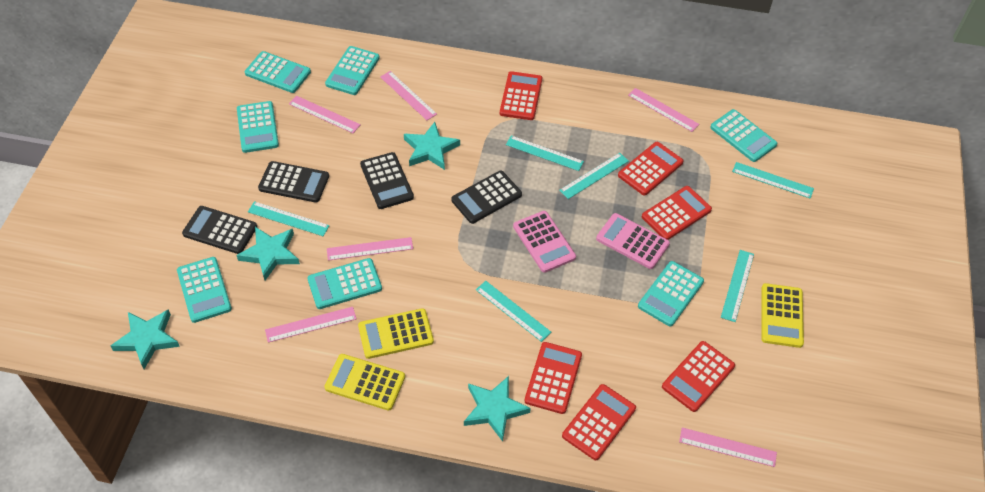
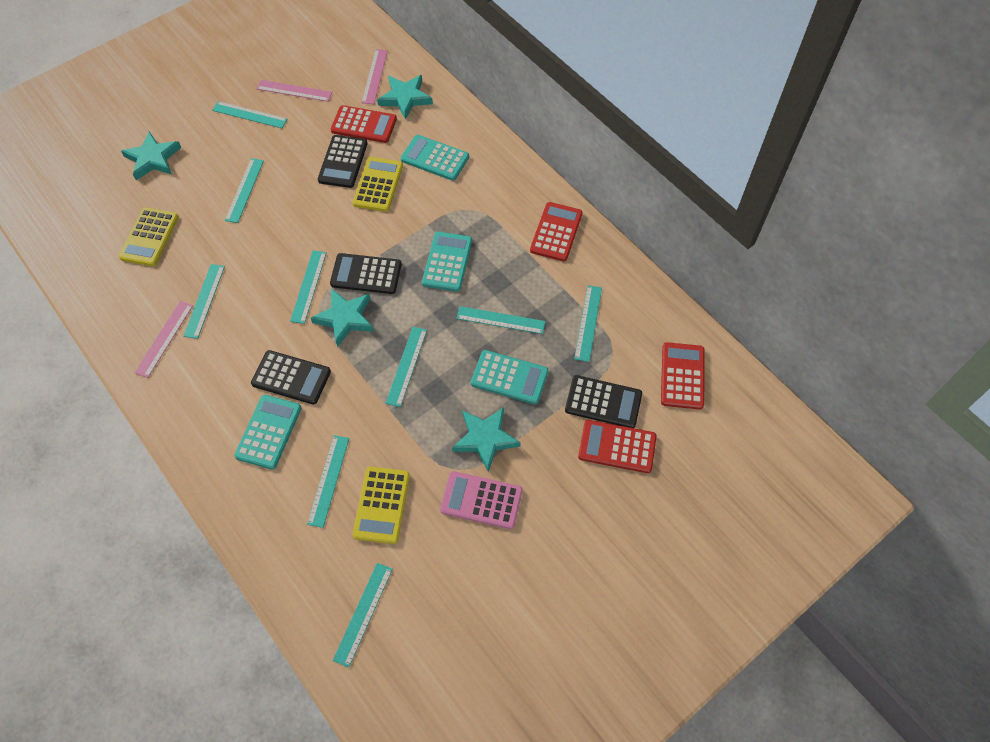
pink calculator: [513,211,576,273] [596,213,670,269] = 2 -> [440,471,523,529] = 1
pink ruler: [265,307,357,343] [289,96,361,133] [327,237,413,261] [380,71,437,120] [628,88,699,132] [679,427,777,467] = 6 -> [134,301,193,378] [257,80,332,102] [361,49,388,104] = 3
red calculator: [500,71,542,120] [524,342,582,414] [562,384,636,460] [618,142,684,196] [642,186,712,240] [662,341,735,412] = 6 -> [331,105,397,143] [530,202,583,261] [578,420,657,473] [661,342,705,410] = 4
turquoise calculator: [177,257,232,323] [237,101,279,153] [245,51,311,93] [307,258,382,309] [325,46,380,95] [638,261,704,327] [710,109,777,162] = 7 -> [234,395,302,470] [401,135,469,181] [422,232,472,292] [471,350,548,404] = 4
turquoise ruler: [248,201,330,236] [476,281,551,342] [506,135,584,171] [559,153,629,199] [721,250,754,322] [732,162,814,199] = 6 -> [183,264,225,339] [212,101,288,128] [225,158,264,223] [290,250,327,324] [307,435,349,528] [333,563,393,667] [386,327,427,407] [456,306,546,334] [574,285,602,362] = 9

